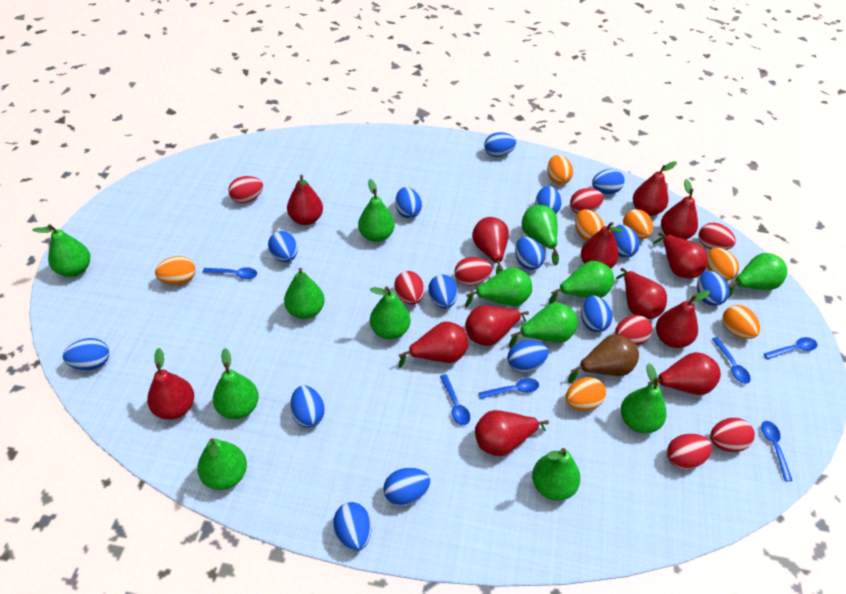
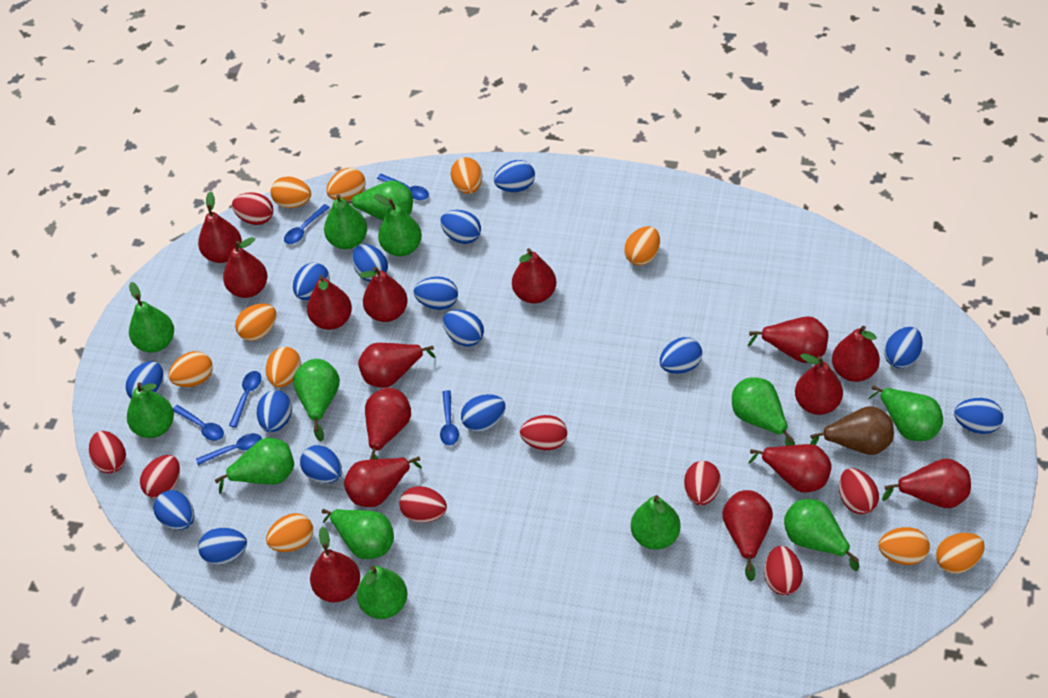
orange egg: [155,256,195,285] [547,155,573,185] [565,377,606,411] [575,209,604,240] [623,209,653,239] [707,248,739,281] [722,305,760,339] = 7 -> [168,351,213,387] [235,303,277,341] [266,347,301,388] [266,513,313,552] [271,176,311,208] [326,168,366,201] [451,157,482,194] [624,226,660,266] [879,527,930,565] [936,533,985,574] = 10
red pear: [147,348,194,420] [287,175,323,225] [399,321,468,368] [465,306,529,346] [472,217,509,275] [475,410,549,456] [581,222,623,269] [616,268,667,319] [633,161,677,216] [648,352,721,395] [653,232,708,278] [656,290,710,348] [661,179,698,240] = 13 -> [198,191,242,263] [223,237,267,298] [307,275,352,330] [310,526,360,602] [344,456,422,507] [358,343,435,388] [359,267,408,322] [365,388,411,460] [512,248,556,304] [722,490,773,581] [748,316,829,363] [748,444,832,493] [795,353,843,415] [832,326,880,382] [882,459,971,508] = 15

